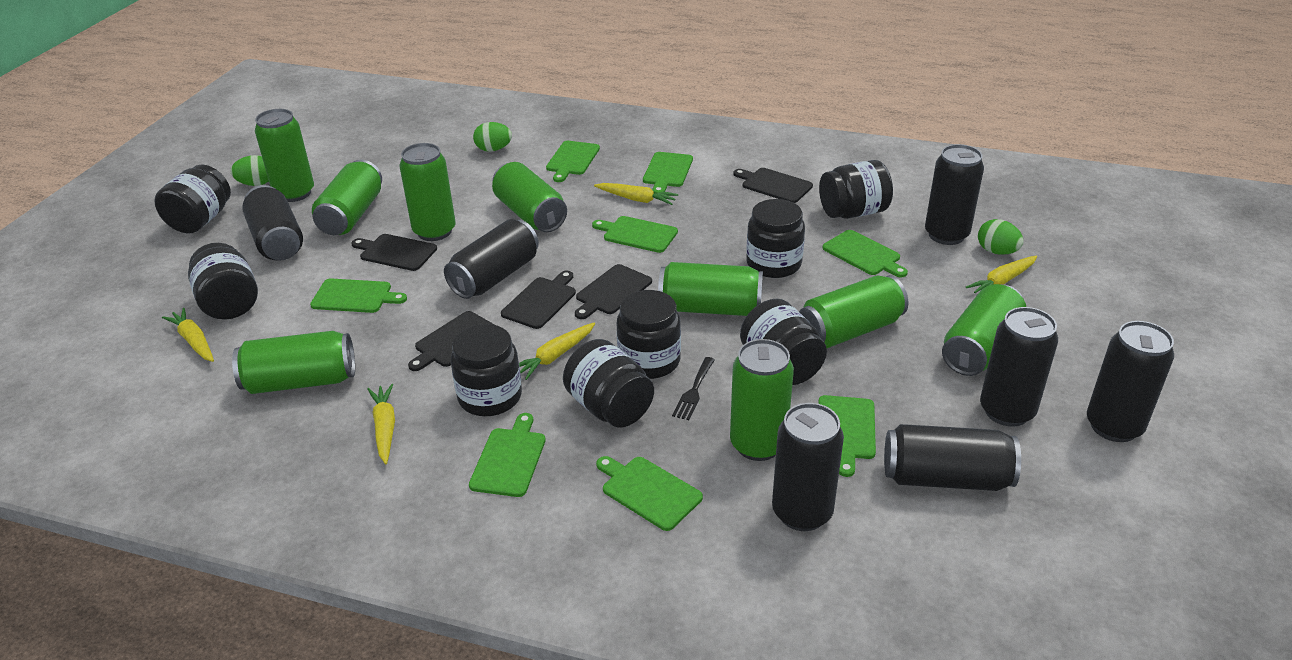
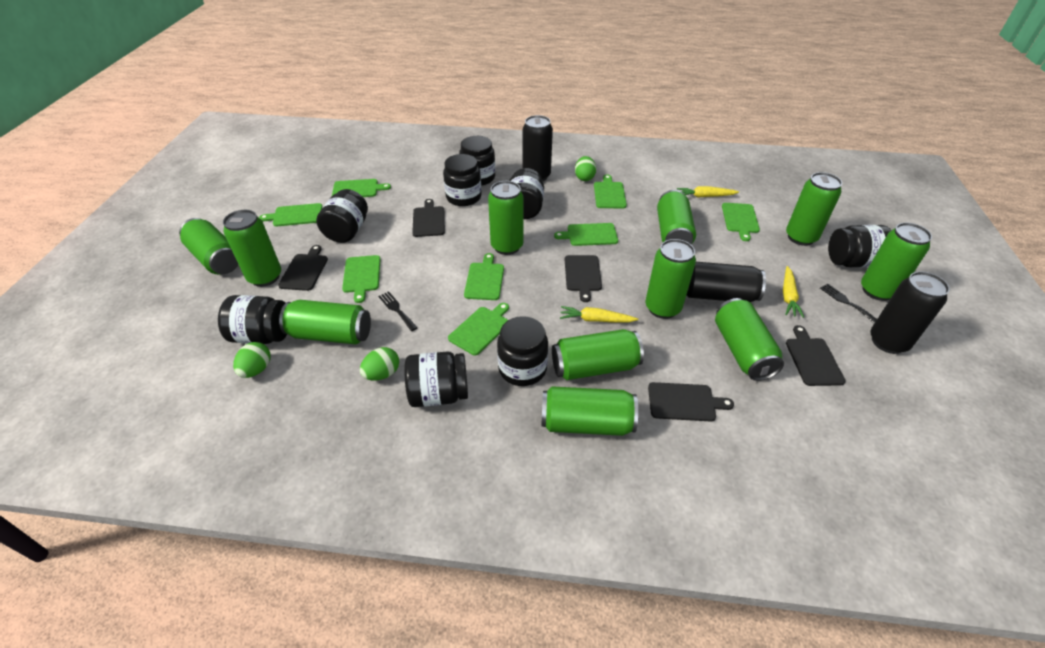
black can: [242,185,303,260] [444,219,539,299] [772,403,844,531] [884,424,1021,491] [925,144,984,245] [980,307,1058,427] [1087,321,1174,442] = 7 -> [523,115,553,181] [687,262,766,302] [870,271,950,354] = 3
black fork: [672,357,715,420] = 1 -> [378,291,417,331] [820,284,877,323] = 2
green can: [232,331,355,394] [255,109,314,202] [312,159,382,235] [399,143,456,241] [492,162,567,232] [658,262,763,316] [730,339,794,461] [799,275,908,348] [942,284,1026,376] = 9 -> [179,218,238,275] [223,210,281,287] [279,300,371,344] [488,181,524,255] [541,386,638,436] [552,329,644,380] [646,239,696,319] [657,190,696,244] [715,298,784,381] [786,172,842,246] [861,223,932,301] = 11
yellow carrot: [162,308,214,362] [368,384,395,464] [519,322,595,380] [594,183,678,205] [966,256,1037,293] = 5 -> [560,306,638,323] [677,186,739,198] [783,266,804,318] = 3

